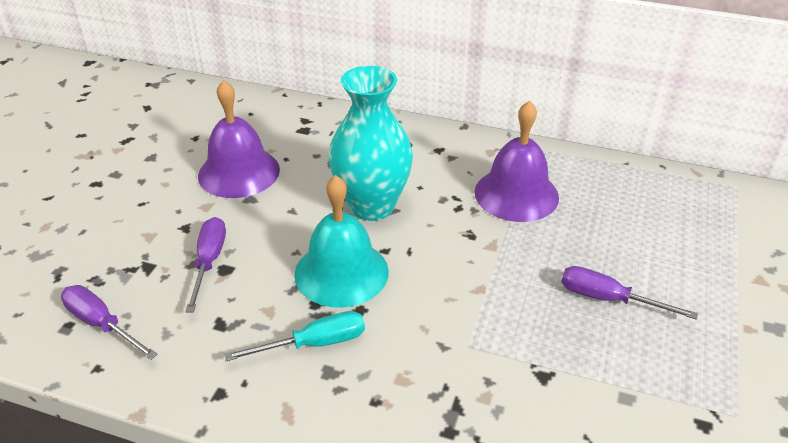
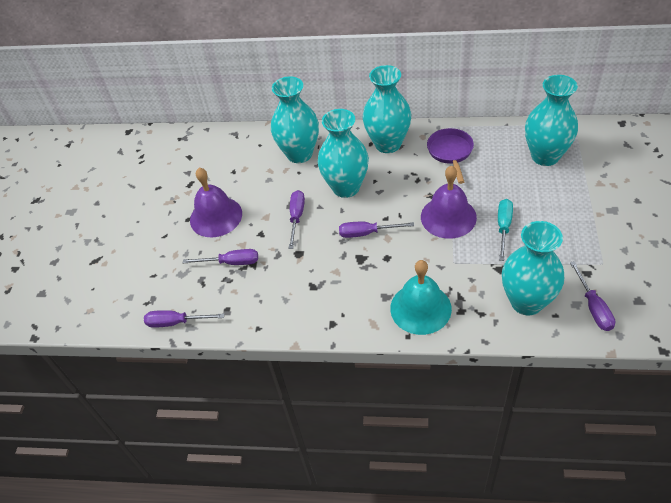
purple pan: none = 0 -> [427,128,474,184] = 1
purple screwdriver: [61,285,158,360] [185,217,226,313] [561,266,698,320] = 3 -> [144,310,224,328] [183,249,258,265] [289,190,305,249] [339,222,414,238] [570,261,615,331] = 5
turquoise vase: [329,66,413,221] = 1 -> [271,76,319,163] [318,109,369,198] [363,65,411,153] [502,221,564,315] [525,75,578,166] = 5

